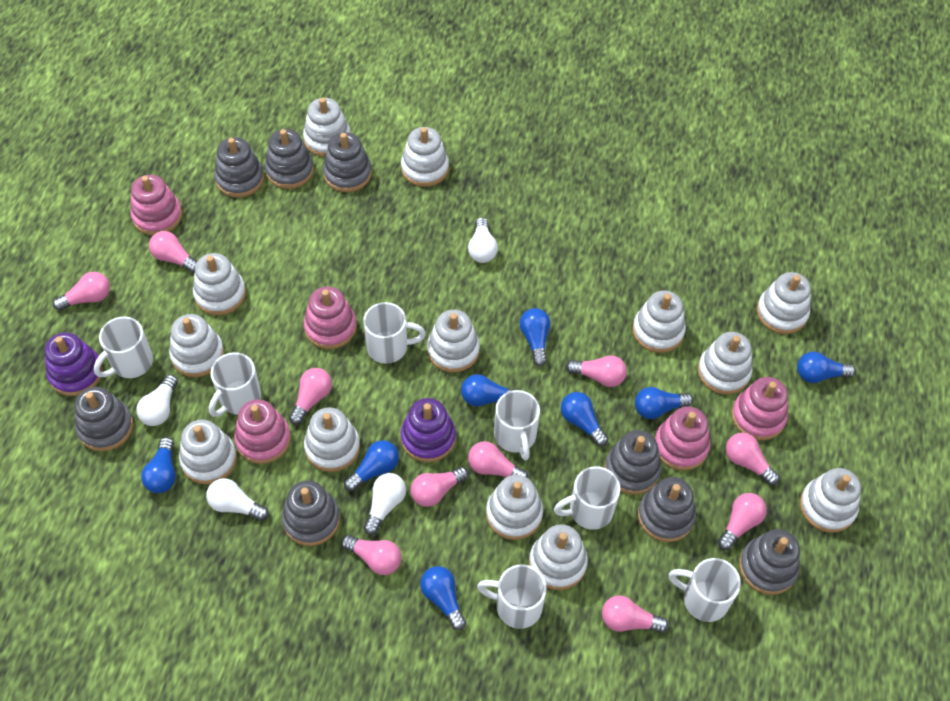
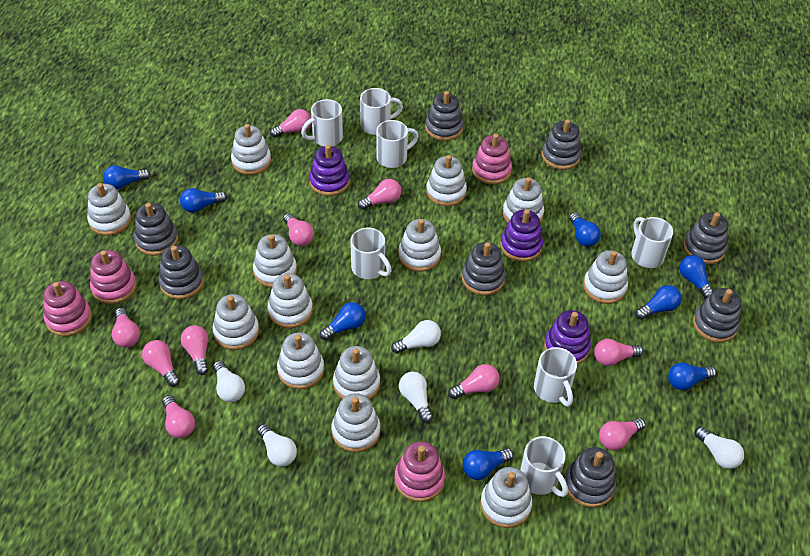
pink stacking toy: [131,175,182,236] [234,399,291,464] [304,286,357,349] [655,406,711,471] [731,377,788,440] = 5 -> [43,281,92,336] [90,250,136,304] [394,441,445,502] [472,134,512,184] = 4
purple stacking toy: [44,332,103,396] [401,398,456,462] = 2 -> [309,145,350,196] [500,209,543,262] [544,310,591,364] = 3
white light bulb: [136,374,178,426] [206,478,269,521] [364,473,406,535] [468,217,498,263] = 4 -> [213,361,245,402] [257,424,297,466] [391,320,441,354] [399,372,433,423] [695,426,744,469] = 5

